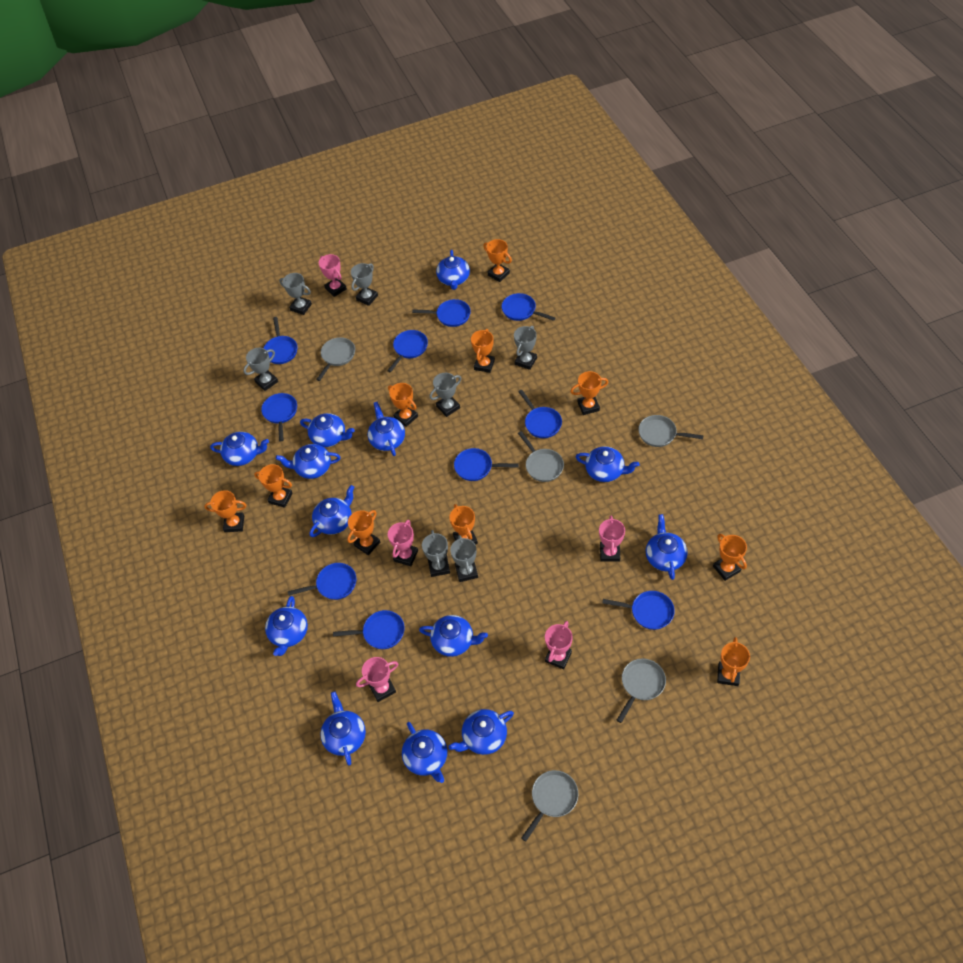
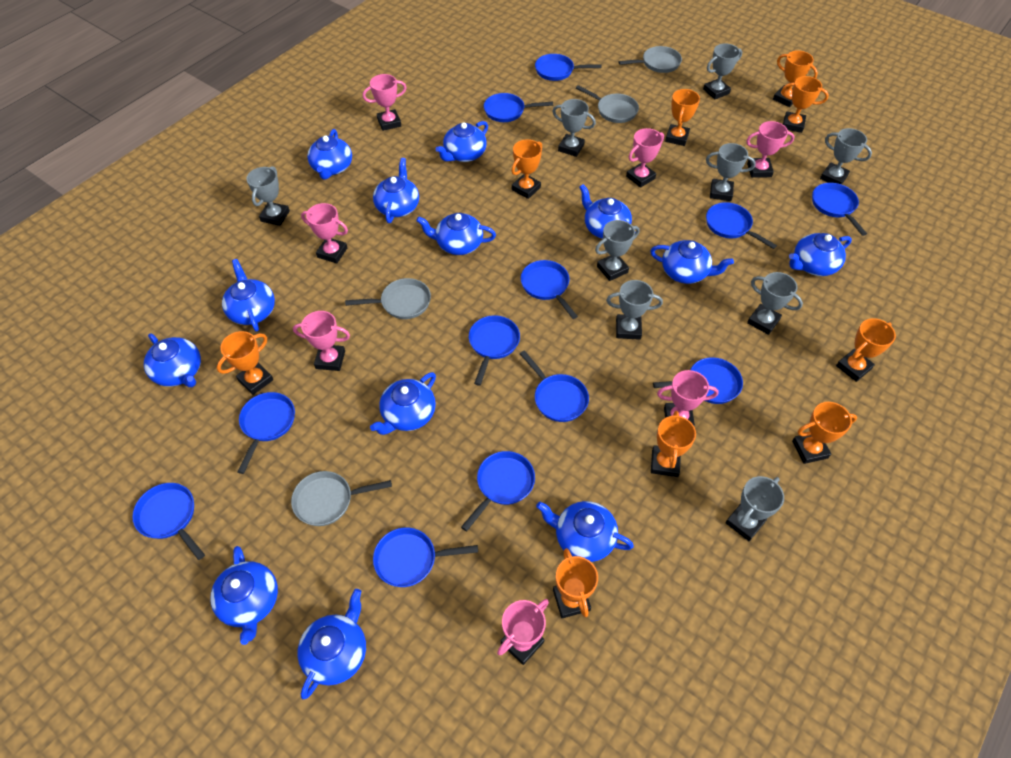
blue pan: [261,393,297,441] [264,317,298,364] [288,563,356,600] [333,610,405,649] [387,330,428,372] [412,299,471,327] [454,448,519,481] [501,293,555,321] [518,390,562,438] [602,591,675,630] = 10 -> [132,483,205,560] [237,392,295,474] [373,528,478,587] [461,451,535,531] [469,315,520,386] [484,93,553,122] [520,351,589,422] [521,260,578,319] [535,54,602,81] [653,357,743,404] [706,202,777,249] [812,183,867,236] = 12
grey pan: [316,337,355,381] [518,431,564,482] [521,770,578,842] [617,658,666,723] [638,415,704,447] = 5 -> [291,471,392,526] [345,278,431,319] [576,85,639,123] [618,46,682,73] = 4
grey trophy: [243,348,278,391] [279,273,312,315] [351,263,378,306] [422,530,450,577] [429,373,461,417] [450,535,478,582] [514,326,537,370] = 7 -> [246,166,290,226] [552,99,596,157] [595,220,640,281] [606,280,663,340] [703,43,742,100] [706,143,756,201] [725,476,784,541] [747,272,803,335] [820,128,872,185] = 9
orange trophy: [204,490,246,532] [254,464,293,508] [347,510,380,555] [388,383,418,427] [449,504,478,545] [471,329,495,373] [483,239,512,282] [570,371,608,415] [713,534,747,581] [717,637,750,686] = 10 -> [217,331,273,395] [512,139,542,199] [553,548,598,618] [651,411,696,477] [665,89,700,146] [773,50,818,107] [782,76,829,133] [792,402,857,464] [836,318,896,382] = 9
pink trophy: [319,254,347,297] [356,657,398,702] [388,520,418,566] [545,621,573,669] [599,515,625,562] = 5 -> [293,311,350,371] [301,203,348,263] [363,74,407,131] [497,599,549,665] [626,128,664,188] [657,370,719,426] [746,121,795,178] = 7

